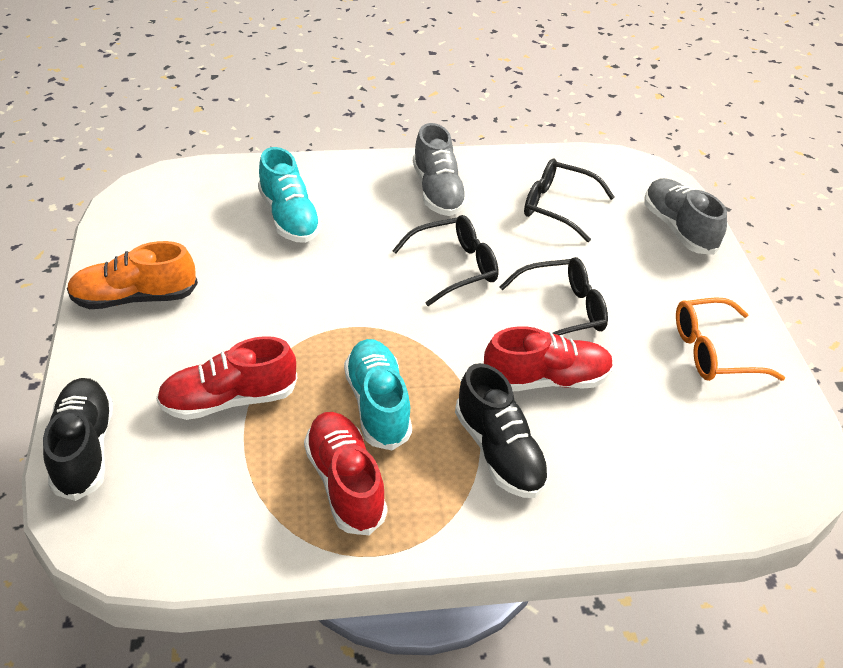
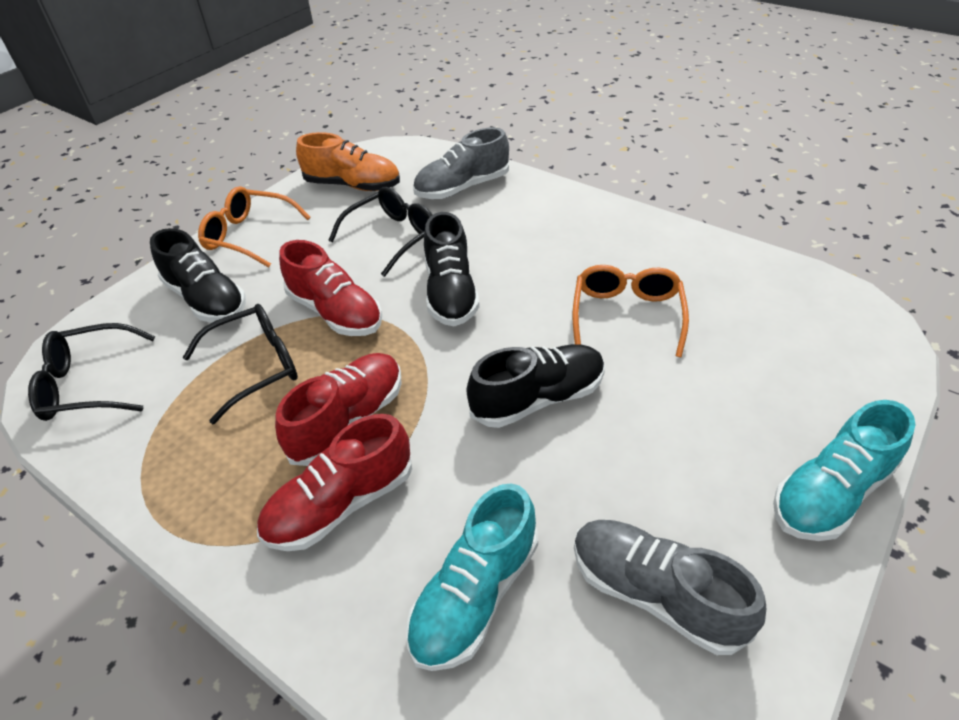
black shoe: [43,378,113,501] [455,363,549,498] = 2 -> [150,228,246,323] [424,212,480,326] [467,344,605,428] = 3
orange glasses: [676,297,785,381] = 1 -> [198,186,311,267] [573,265,689,357] = 2

